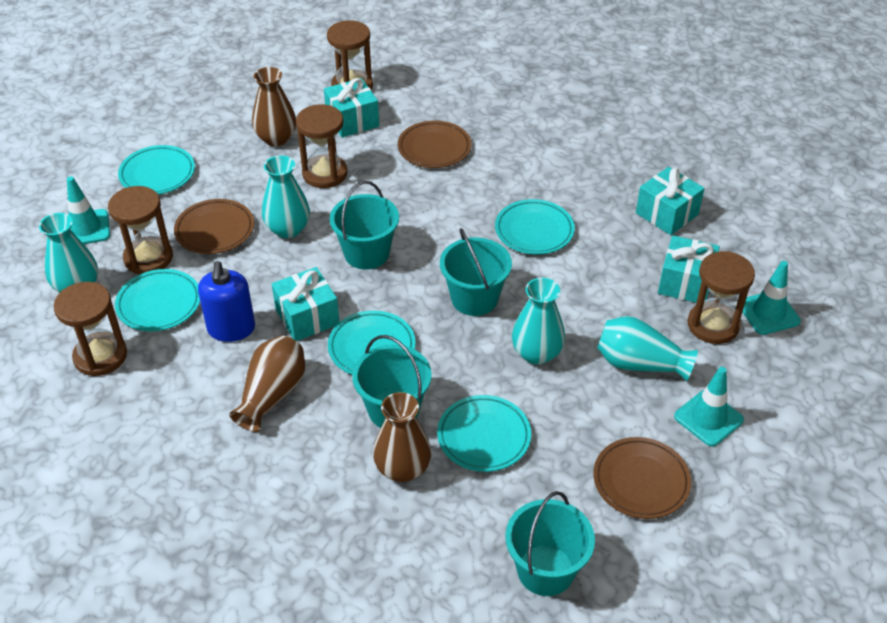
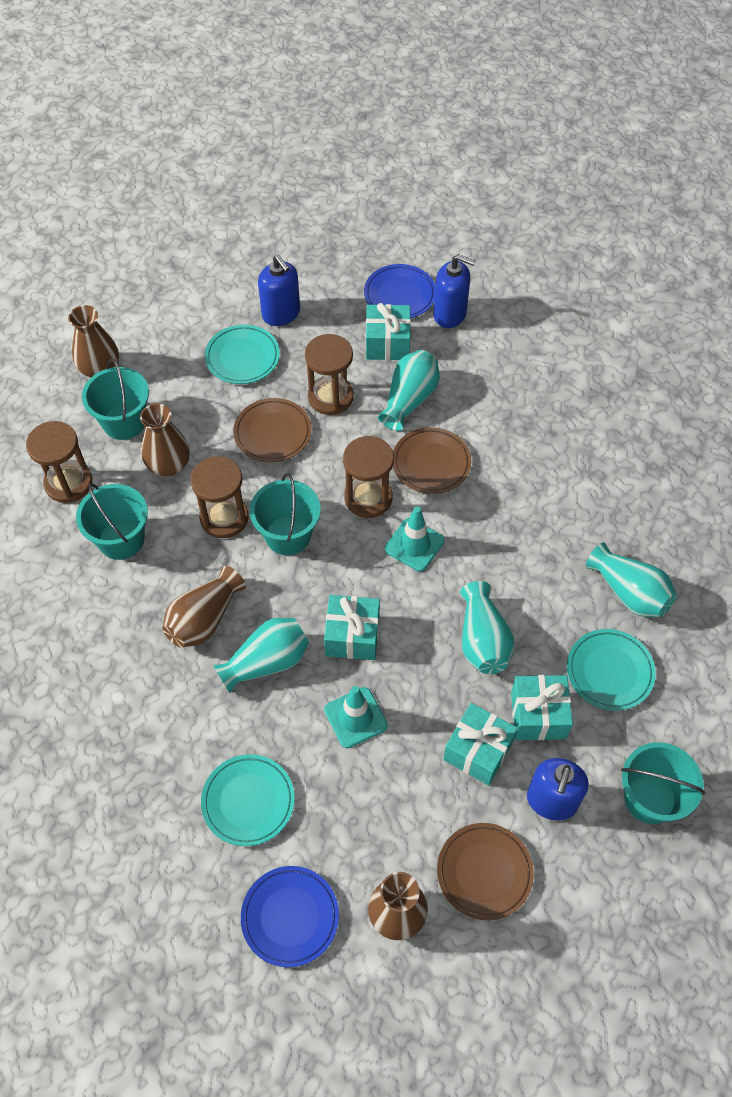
blue plate: none = 0 -> [241,866,339,967] [364,264,435,318] = 2
blue soap dispenser: [198,261,255,342] = 1 -> [258,255,300,326] [433,254,475,328] [527,758,589,821] = 3
brown hourglass: [53,282,127,376] [108,186,173,274] [296,104,348,188] [327,20,373,90] [688,251,755,344] = 5 -> [26,421,92,503] [190,456,249,538] [305,334,354,415] [343,436,394,518] = 4
brown vase: [229,336,305,432] [252,67,296,146] [373,392,431,482] = 3 -> [68,305,119,377] [140,403,190,476] [162,566,246,648] [368,872,428,940] = 4
turquoise plate: [115,269,200,331] [118,145,195,195] [328,310,416,375] [437,395,531,472] [495,199,575,255] = 5 -> [201,754,295,846] [205,325,280,384] [567,629,656,711] = 3
turquoise traffic cone: [67,176,110,244] [674,367,744,446] [743,261,801,335] = 3 -> [324,686,388,748] [385,506,445,571] = 2

